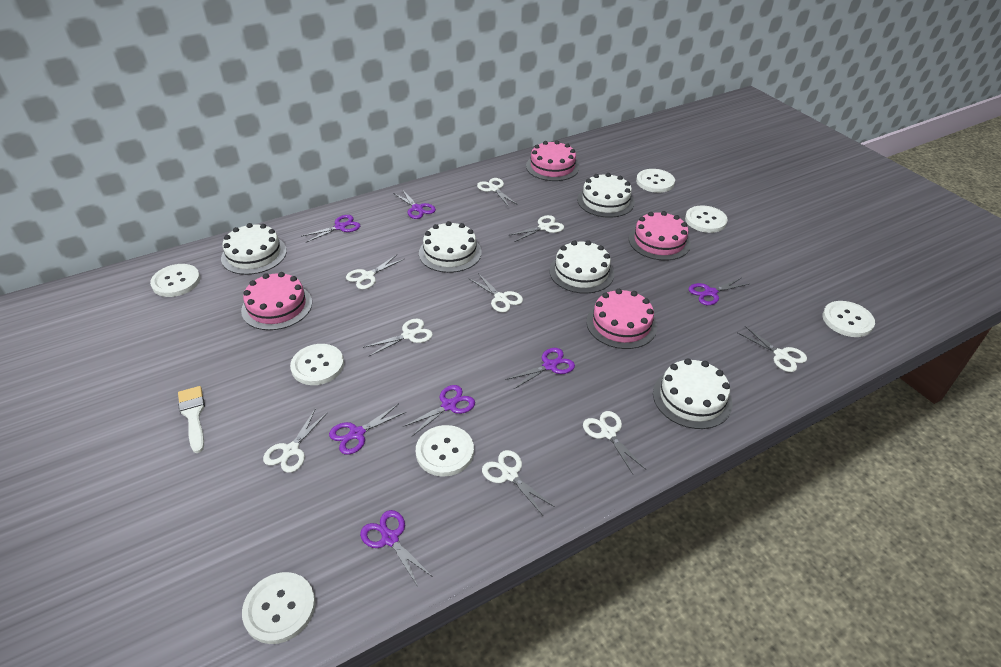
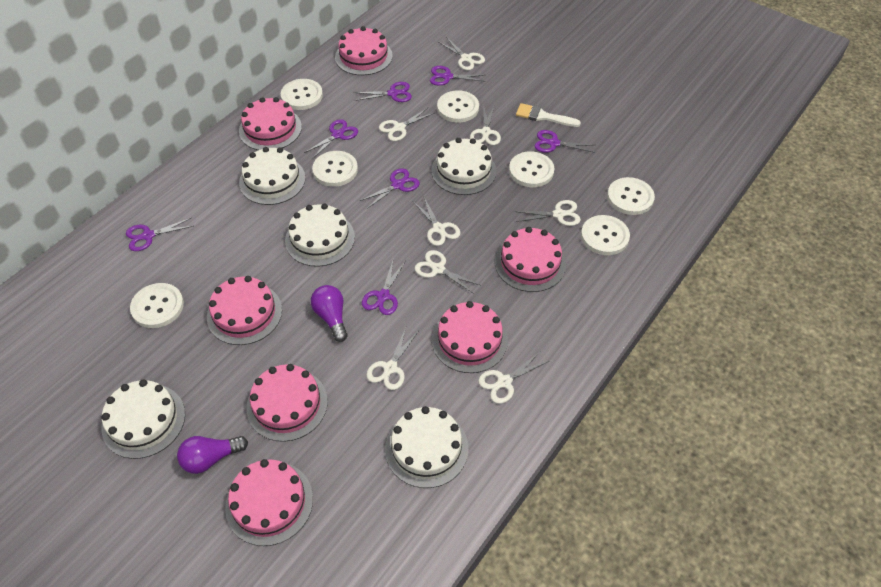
pink cake: [241,272,312,330] [526,140,580,181] [586,289,657,349] [629,211,691,260] = 4 -> [207,276,282,345] [225,459,313,546] [239,97,302,150] [247,364,328,442] [335,26,393,75] [432,301,508,373] [495,227,566,292] = 7
purple light bulb: none = 0 -> [177,436,248,474] [311,285,348,342] = 2
white scissors: [263,409,328,473] [346,255,404,289] [363,319,433,356] [470,273,523,312] [477,178,518,207] [482,450,555,516] [508,215,564,242] [583,411,646,474] [737,326,807,372] = 9 -> [366,328,418,390] [379,108,434,141] [413,196,460,246] [414,250,480,294] [439,37,485,70] [470,104,501,145] [478,352,549,404] [514,200,581,226] = 8

